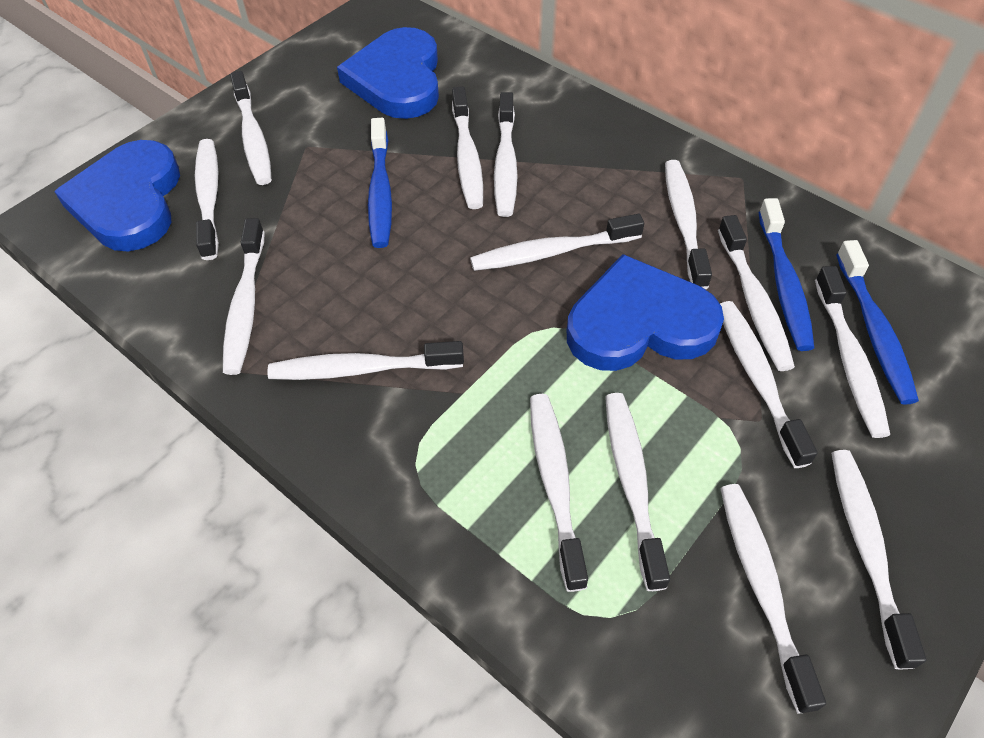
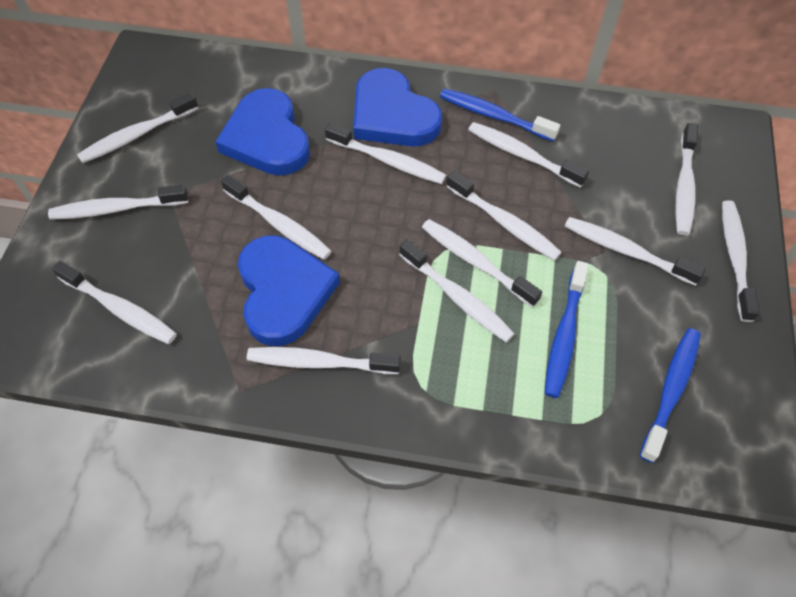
white toothbrush: [195,139,219,260] [223,218,264,375] [230,71,272,185] [267,341,464,380] [452,87,483,209] [470,214,644,271] [494,92,517,217] [530,394,588,592] [605,393,670,591] [665,160,712,289] [718,215,795,371] [720,301,817,468] [720,484,826,714] [815,266,890,438] [831,450,926,669] = 15 -> [48,184,188,220] [52,261,177,344] [77,92,198,163] [221,174,332,260] [247,347,401,374] [325,123,446,184] [399,239,515,342] [422,219,542,308] [446,171,562,261] [468,122,589,188] [565,217,706,286] [675,123,698,236] [722,200,760,322] = 13

